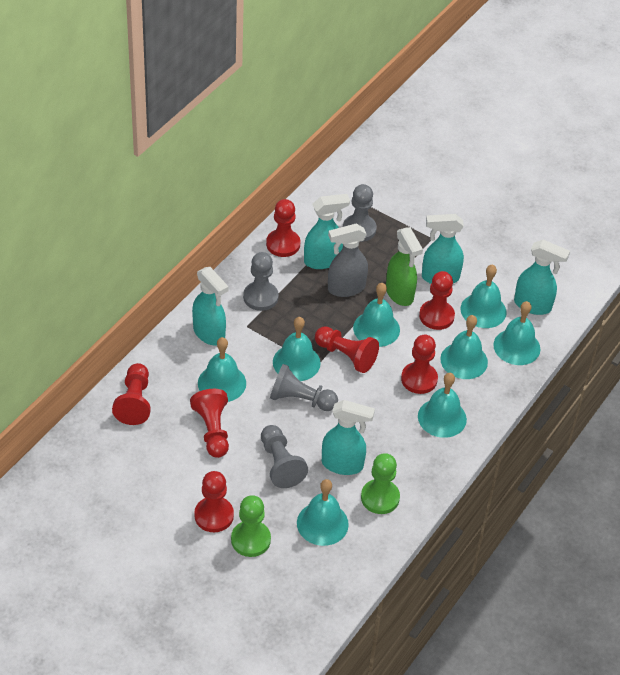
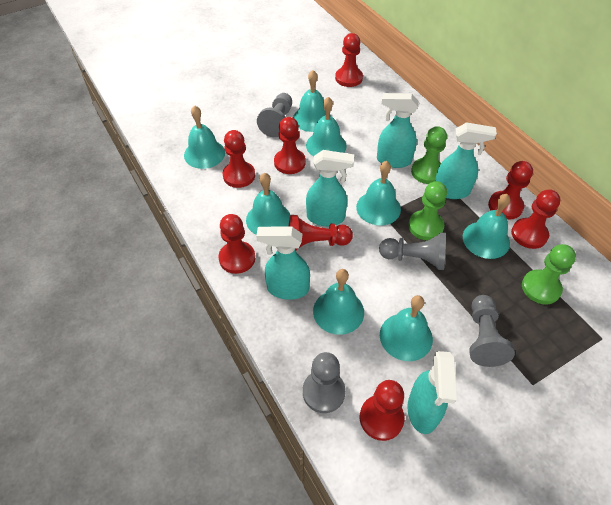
green pawn: [231,495,271,557] [361,453,400,514] = 2 -> [408,181,447,240] [411,126,447,184] [522,244,576,304] = 3
green spray bottle: [386,227,423,306] = 1 -> none = 0
grey spray bottle: [328,223,368,297] = 1 -> none = 0
red pawn: [112,363,151,425] [190,389,229,458] [194,471,234,532] [266,199,300,257] [315,326,379,373] [401,335,438,394] [419,271,455,330] = 7 -> [219,214,255,274] [223,130,255,188] [274,117,306,174] [288,215,353,251] [335,33,363,87] [360,380,405,441] [488,161,533,220] [511,189,561,249] = 8

